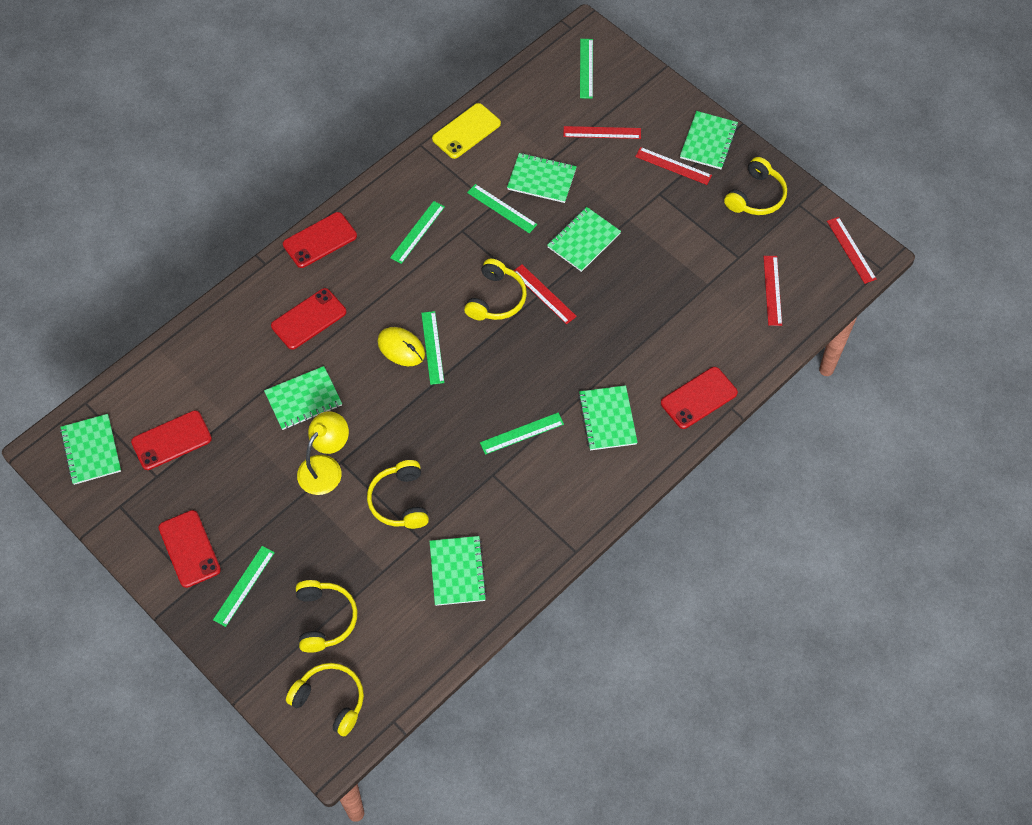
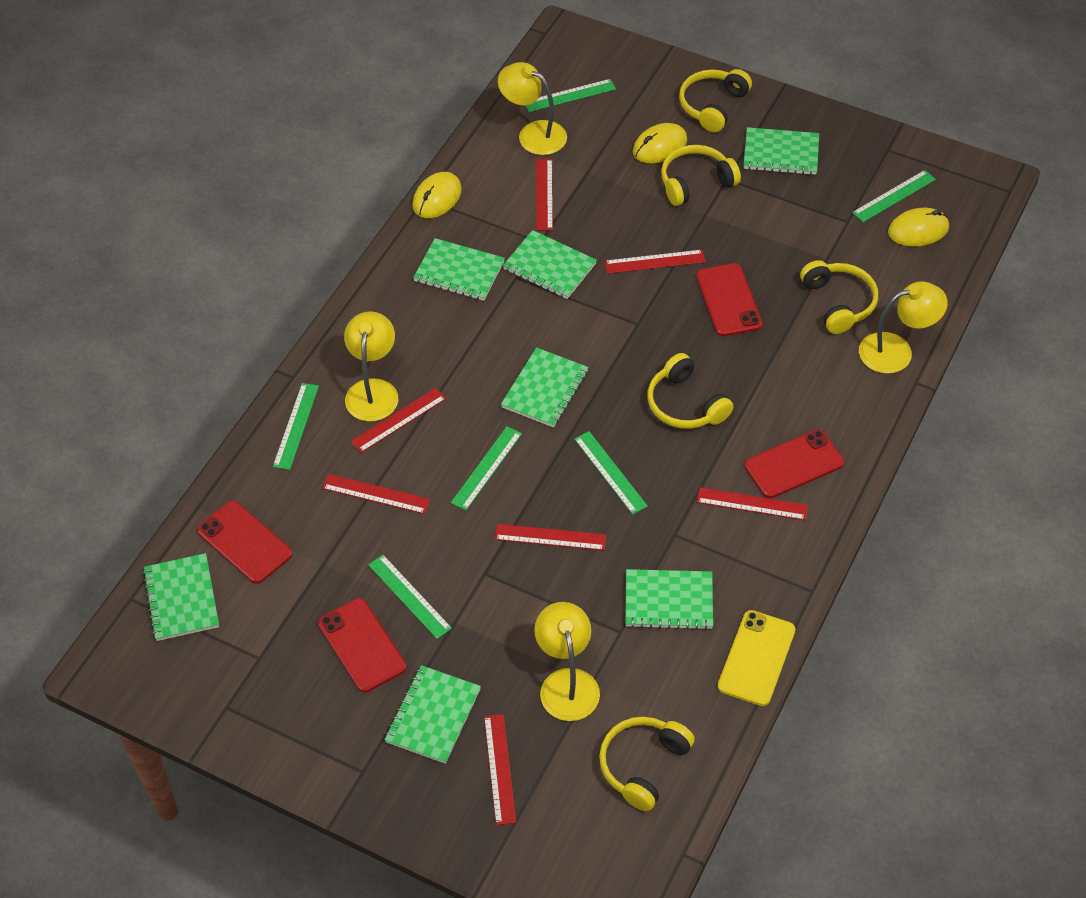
red phone: [131,410,212,470] [158,510,221,588] [271,288,346,350] [283,212,357,268] [661,367,738,429] = 5 -> [197,501,293,584] [318,598,407,692] [696,263,762,336] [744,429,844,498] = 4
red ruler: [514,264,577,324] [563,126,641,139] [635,147,712,185] [763,256,782,326] [827,217,876,284] = 5 -> [322,474,431,514] [351,388,446,453] [484,714,516,825] [495,524,606,551] [536,159,553,231] [605,250,705,274] [697,487,808,520] = 7
yellow lamp: [297,411,349,495] = 1 -> [344,311,398,421] [498,62,567,155] [534,602,600,721] [859,282,948,374] = 4
yellow mouse: [377,327,425,366] = 1 -> [413,172,462,218] [633,123,687,163] [888,208,949,247] = 3

